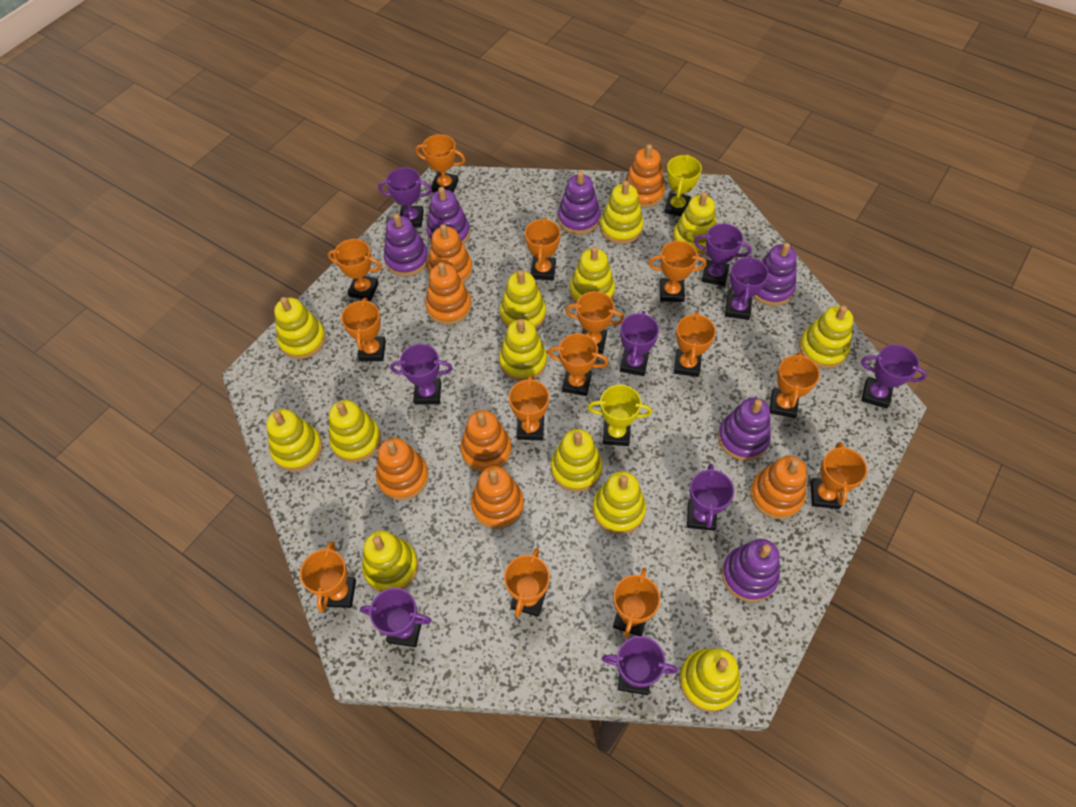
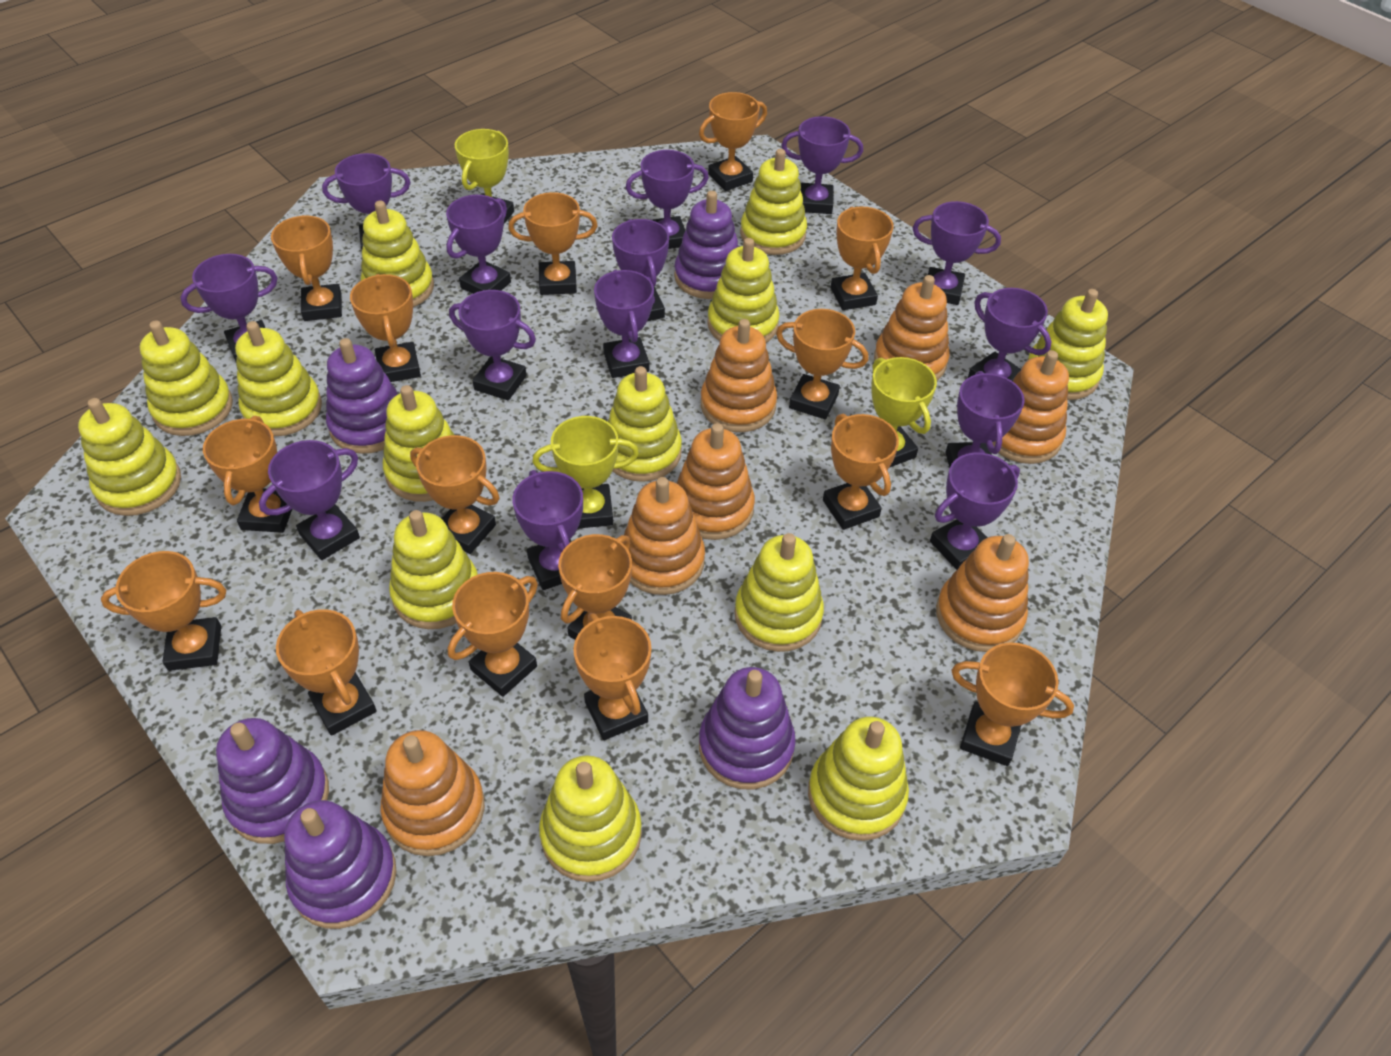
orange trophy: [300,541,356,612] [328,239,382,301] [341,298,386,361] [415,134,465,193] [504,548,550,617] [509,375,549,440] [525,217,561,281] [548,333,609,396] [565,291,624,354] [613,568,660,638] [648,241,707,302] [674,312,716,377] [770,352,820,418] [811,442,867,509] = 14 -> [101,551,226,671] [203,416,292,533] [271,215,342,321] [276,609,377,736] [350,274,421,382] [410,435,499,554] [448,572,538,697] [508,192,598,295] [558,534,632,640] [573,613,651,740] [699,92,767,191] [776,309,869,419] [823,414,899,530] [831,206,894,310] [951,642,1074,766] = 15
purple stacking toy: [384,214,429,276] [426,187,470,244] [558,171,601,234] [718,398,771,461] [722,539,780,602] [753,242,797,306] = 6 -> [216,718,329,844] [284,800,397,929] [326,338,398,454] [674,191,739,299] [699,667,796,789] = 5
purple trophy: [360,588,432,647] [378,167,432,228] [390,344,452,404] [602,636,678,695] [620,311,659,376] [687,463,734,531] [694,224,752,286] [725,255,769,320] [861,345,927,409] = 9 -> [181,254,277,361] [259,440,360,560] [322,153,410,249] [446,195,511,294] [449,290,536,401] [512,470,583,590] [594,270,654,378] [612,219,669,321] [626,150,709,249] [781,116,863,214] [913,201,1001,305] [930,453,1020,570] [945,371,1025,468] [968,288,1051,381] = 14
yellow trophy: [588,385,652,446] [664,154,702,216] = 2 -> [455,129,514,224] [532,416,639,528] [872,357,937,468] = 3

